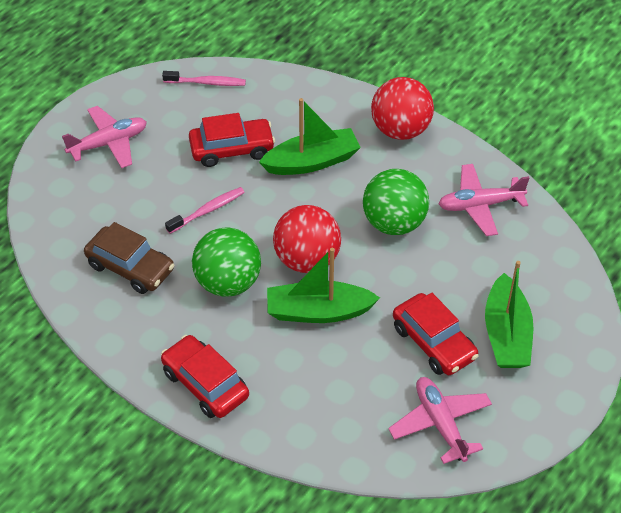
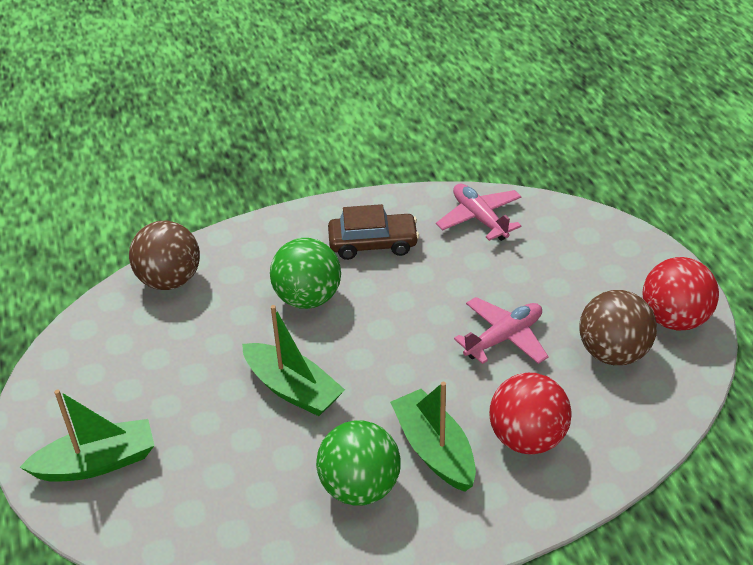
brown ball: none = 0 -> [129,221,200,290] [579,290,657,365] = 2
pink plane: [62,106,147,168] [389,377,492,464] [439,164,529,236] = 3 -> [436,184,522,241] [454,297,549,364] = 2
pink toothbrush: [162,71,246,86] [165,187,245,234] = 2 -> none = 0
red car: [161,335,249,418] [189,113,275,167] [393,293,478,375] = 3 -> none = 0

